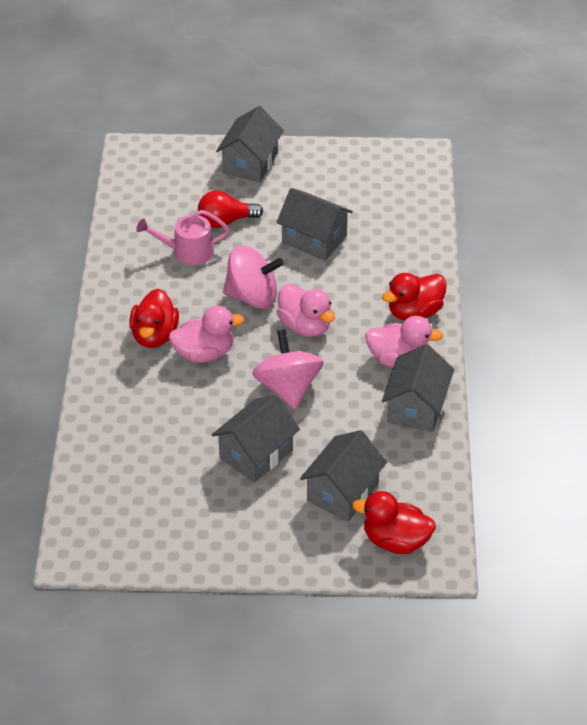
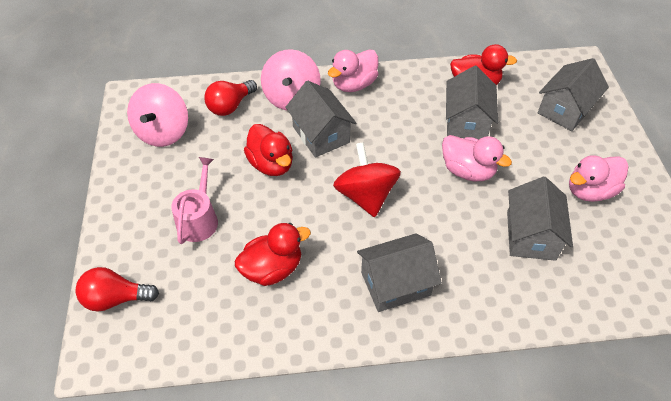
red light bulb: [198,190,263,228] = 1 -> [75,267,159,312] [204,80,257,116] = 2
red spinning top: none = 0 -> [333,142,401,217] = 1

